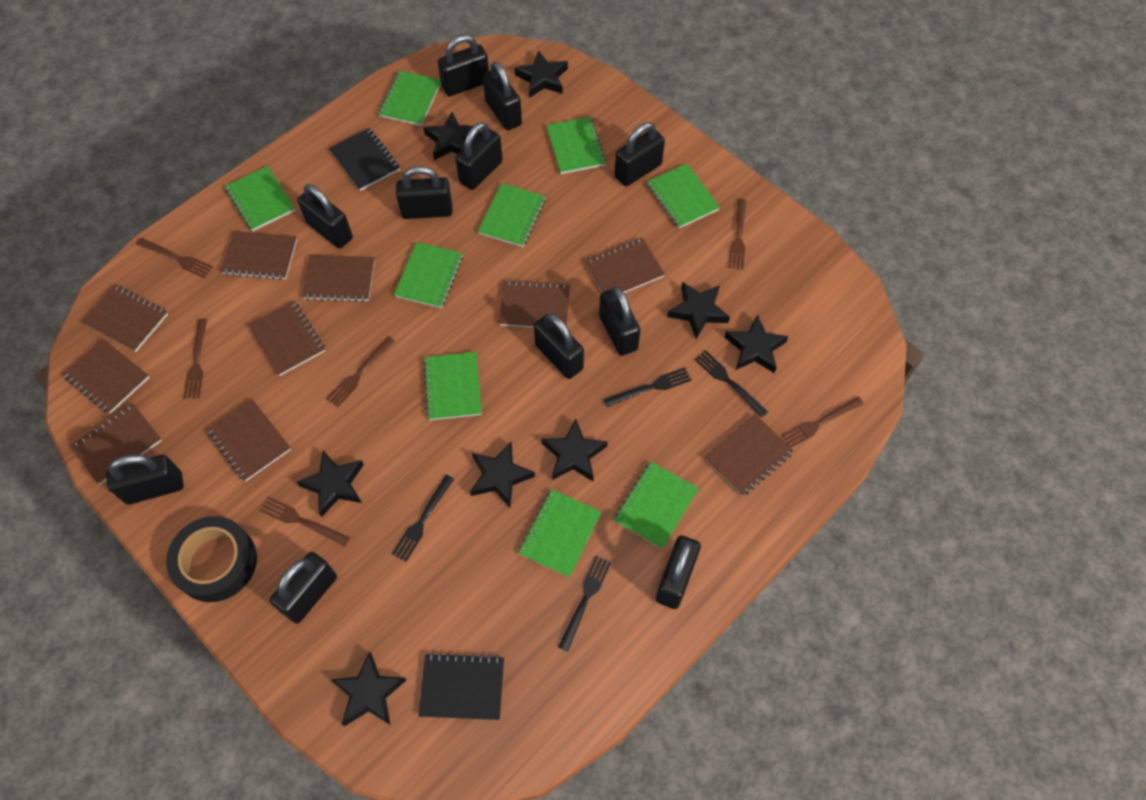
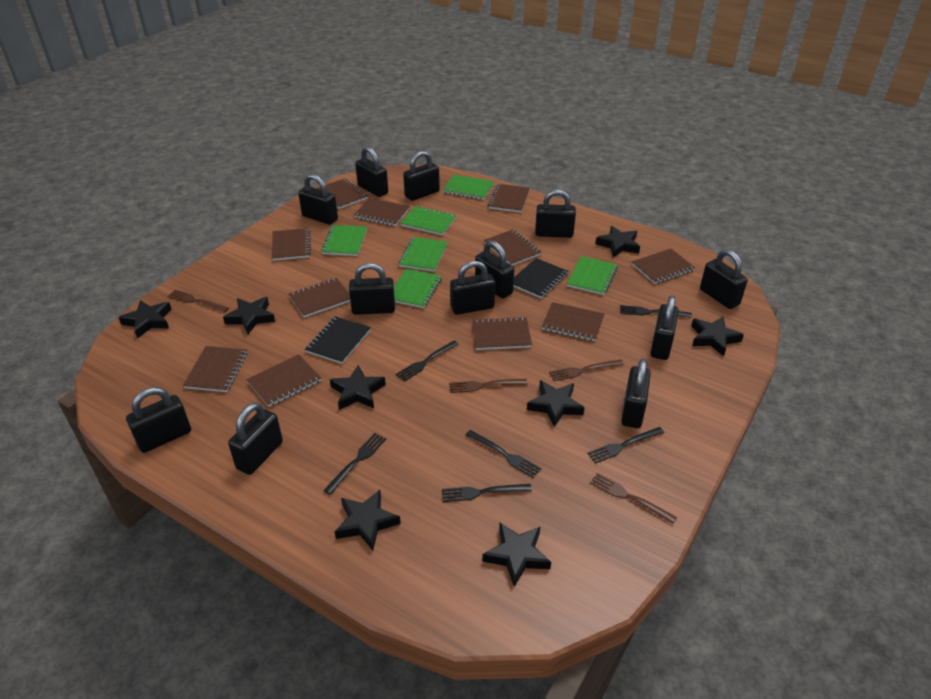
black fork: [392,475,454,562] [558,556,611,652] [604,367,691,407] [694,350,768,418] = 4 -> [323,433,386,495] [396,340,459,382] [442,484,532,502] [466,430,541,478] [587,427,664,464] [620,305,692,318] = 6
black padlock: [106,455,184,504] [270,552,337,623] [297,184,353,249] [396,166,453,219] [438,35,489,96] [455,122,503,190] [483,62,522,130] [534,313,584,379] [599,287,641,356] [614,123,665,186] [656,535,701,609] = 11 -> [126,387,191,453] [228,402,283,475] [298,174,338,225] [349,263,395,315] [355,147,388,197] [403,151,440,201] [450,261,495,315] [475,240,514,299] [535,189,576,238] [621,358,651,428] [650,295,679,360] [700,249,748,309] = 12
black tape: [166,516,257,602] = 1 -> none = 0
brown fork: [136,238,213,278] [183,318,207,399] [260,496,350,546] [326,336,395,407] [728,199,747,270] [781,397,864,448] = 6 -> [168,290,229,312] [449,379,527,393] [549,359,624,381] [590,473,677,524] = 4
brown notebook: [62,338,150,414] [70,403,162,485] [82,284,168,352] [206,399,291,482] [221,231,297,280] [249,301,325,376] [302,255,375,302] [499,280,570,328] [585,238,665,293] [704,414,794,496] = 10 -> [183,346,247,392] [246,354,321,407] [272,228,311,261] [289,278,350,318] [316,178,368,209] [354,198,410,226] [472,317,532,350] [484,229,541,266] [488,184,530,213] [541,302,605,341] [632,249,695,284] = 11
green notebook: [225,166,296,231] [379,71,441,126] [394,242,463,308] [423,352,482,420] [478,183,546,247] [518,489,602,578] [546,117,606,174] [614,462,699,549] [647,164,720,228] = 9 -> [321,225,367,256] [394,269,442,308] [398,237,448,272] [400,206,457,236] [443,174,494,200] [567,256,618,295] = 6

